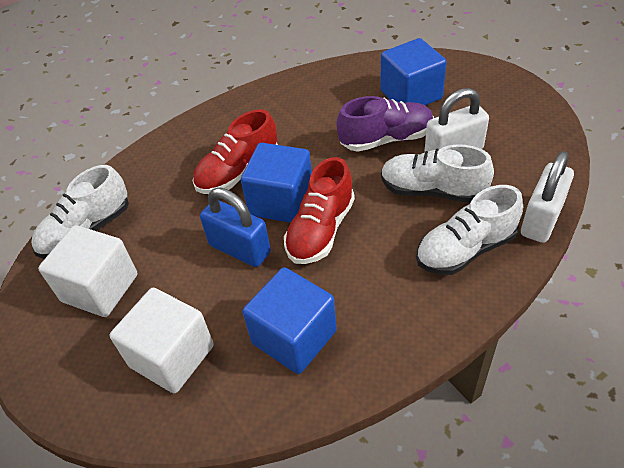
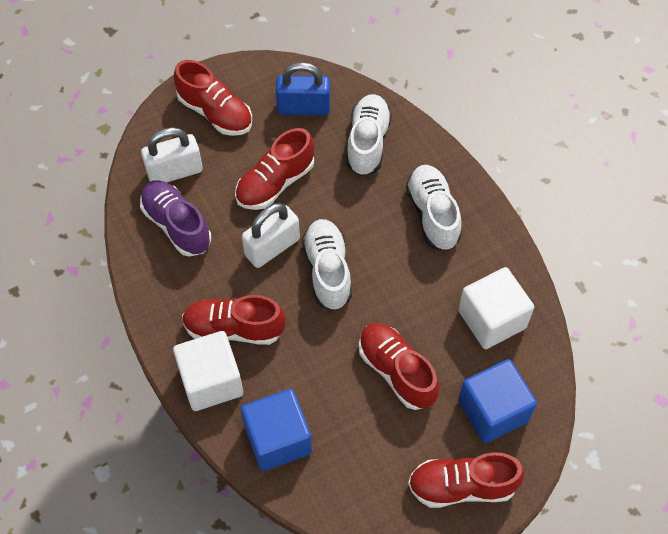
blue cube: [241,143,312,223] [242,267,337,374] [380,38,447,105] = 3 -> [241,389,312,471] [458,359,537,443] = 2
red shoe: [193,109,278,194] [284,157,355,264] = 2 -> [174,60,252,136] [182,295,286,345] [235,128,314,210] [359,323,439,410] [408,452,525,508] = 5

